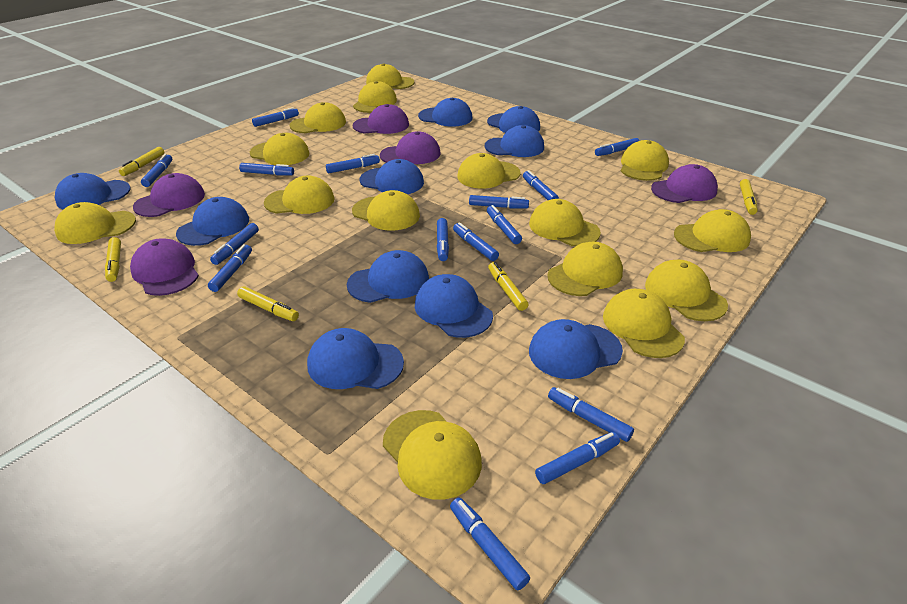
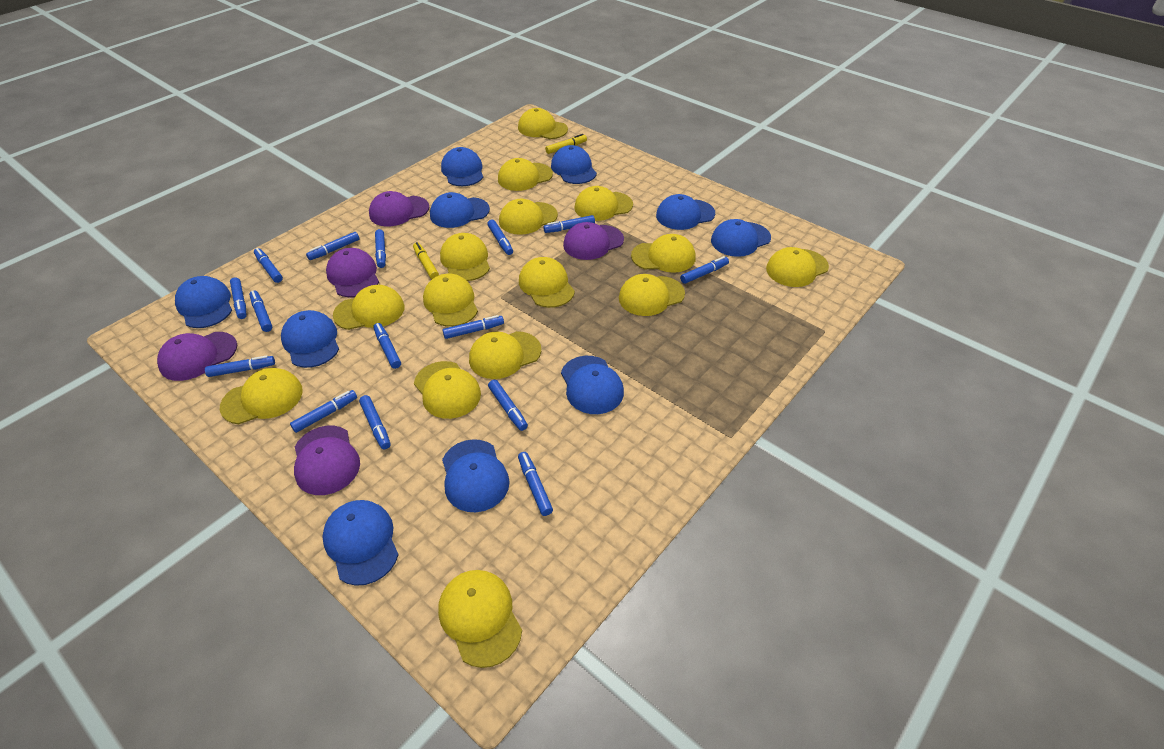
yellow marker: [105,237,121,282] [119,147,164,176] [237,286,299,321] [488,262,528,311] [740,179,758,215] = 5 -> [413,242,439,279] [545,134,587,154] = 2

